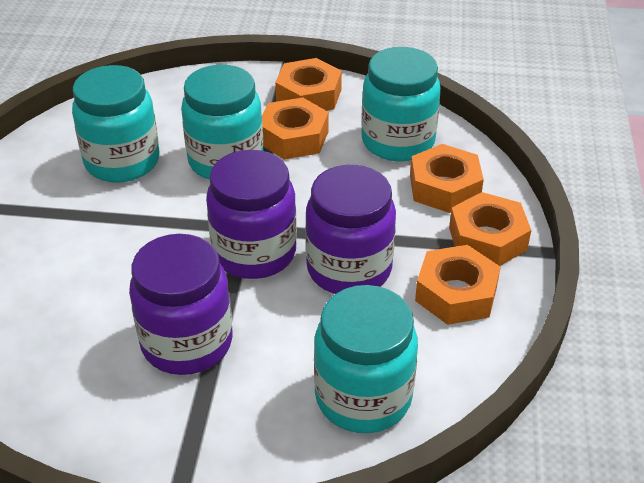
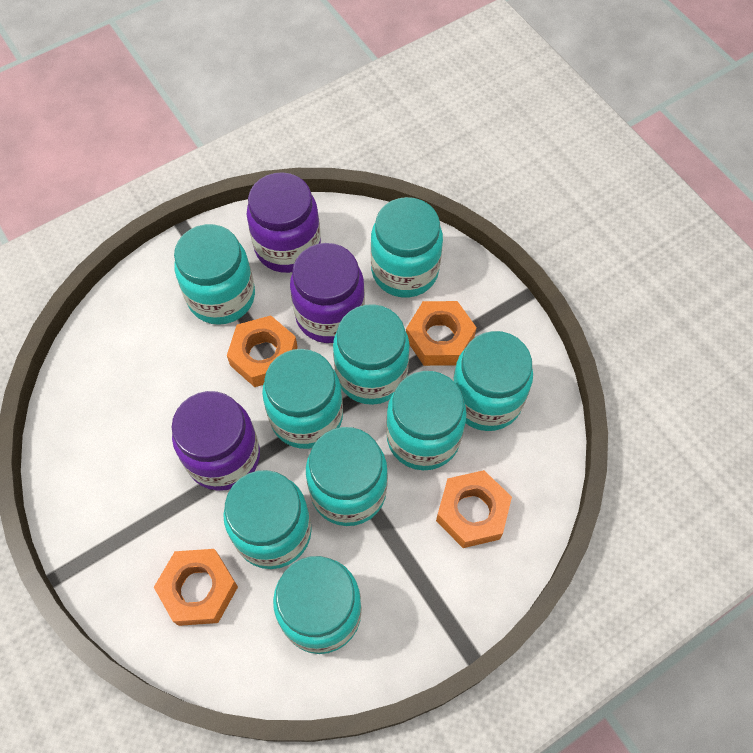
orange nut: [262,97,329,159] [275,58,342,111] [410,144,484,213] [415,245,501,325] [449,192,531,266] = 5 -> [154,549,238,626] [227,315,298,387] [406,301,477,366] [436,470,512,548] = 4
turquoise jar: [72,65,160,183] [181,65,263,180] [314,285,418,433] [361,47,441,161] = 4 -> [174,224,255,325] [223,470,312,569] [262,349,343,449] [273,556,362,654] [306,427,388,526] [333,304,410,405] [371,197,443,298] [386,371,467,470] [453,331,533,431] = 9

